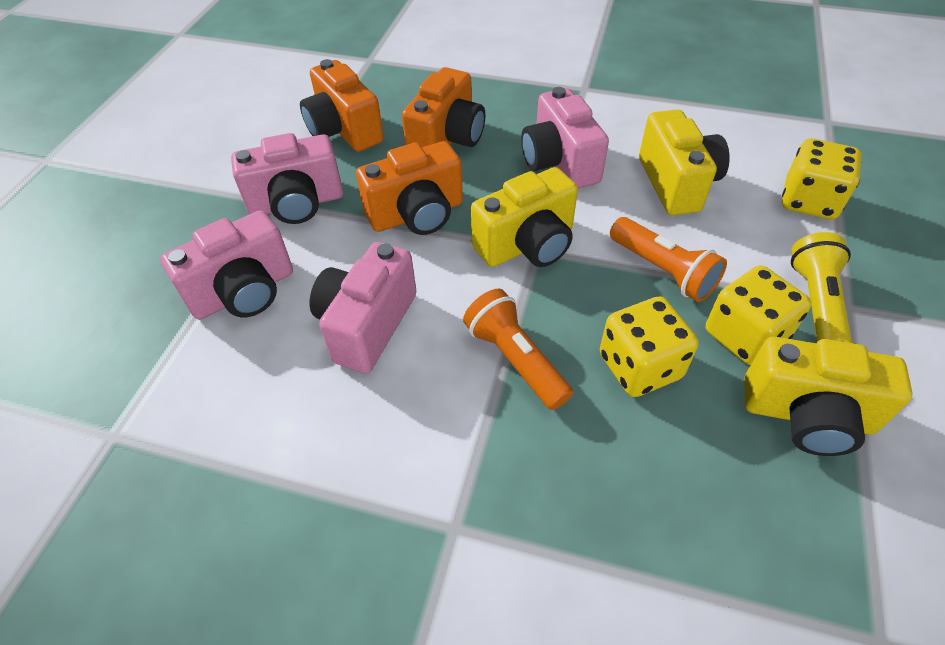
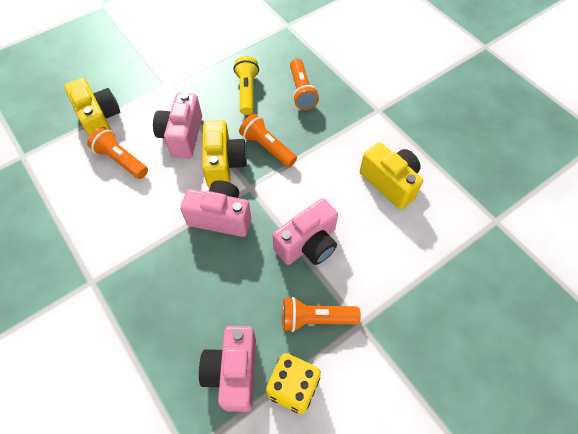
orange camera: [300,59,384,152] [356,141,463,235] [402,67,485,147] = 3 -> none = 0
orange flashlight: [463,289,573,410] [610,217,727,302] = 2 -> [87,127,148,179] [239,114,297,167] [282,297,361,332] [290,59,319,110] = 4
yellow dice: [600,296,699,397] [706,265,811,365] [782,138,862,220] = 3 -> [266,353,321,414] = 1

